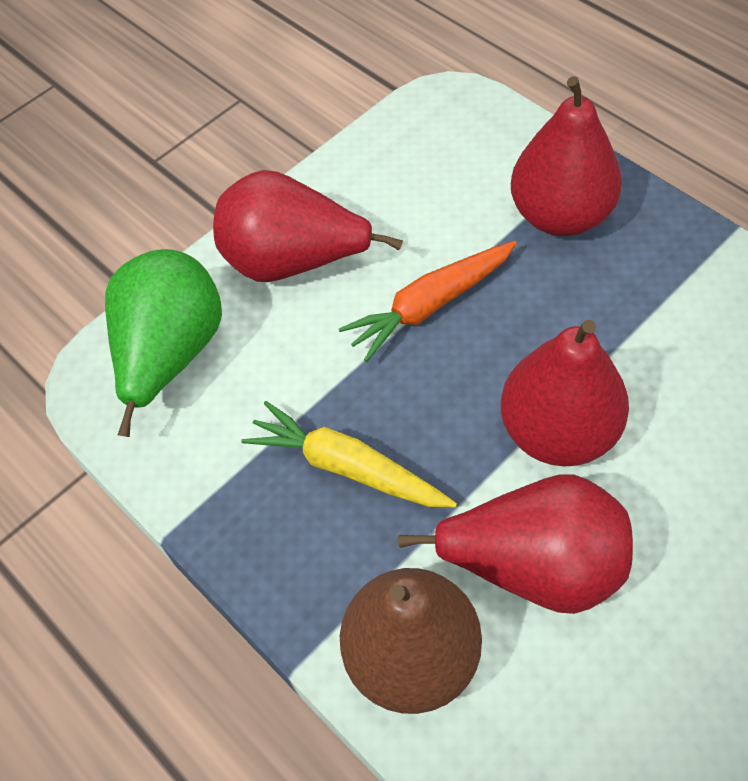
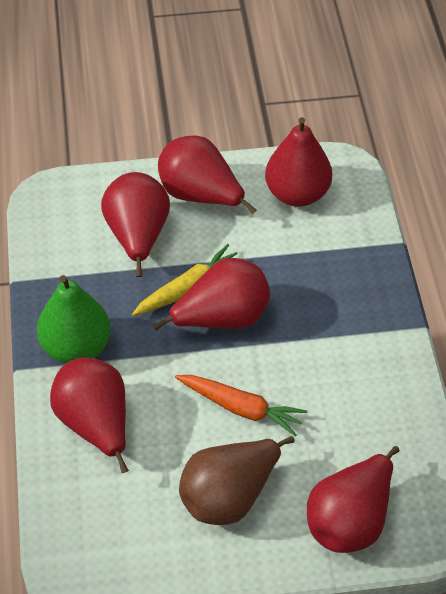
red pear: [213,170,403,282] [397,474,633,614] [501,320,629,467] [511,76,622,236] = 4 -> [50,357,129,473] [101,172,170,277] [152,258,270,331] [158,135,257,214] [265,117,332,207] [307,446,399,553] = 6

